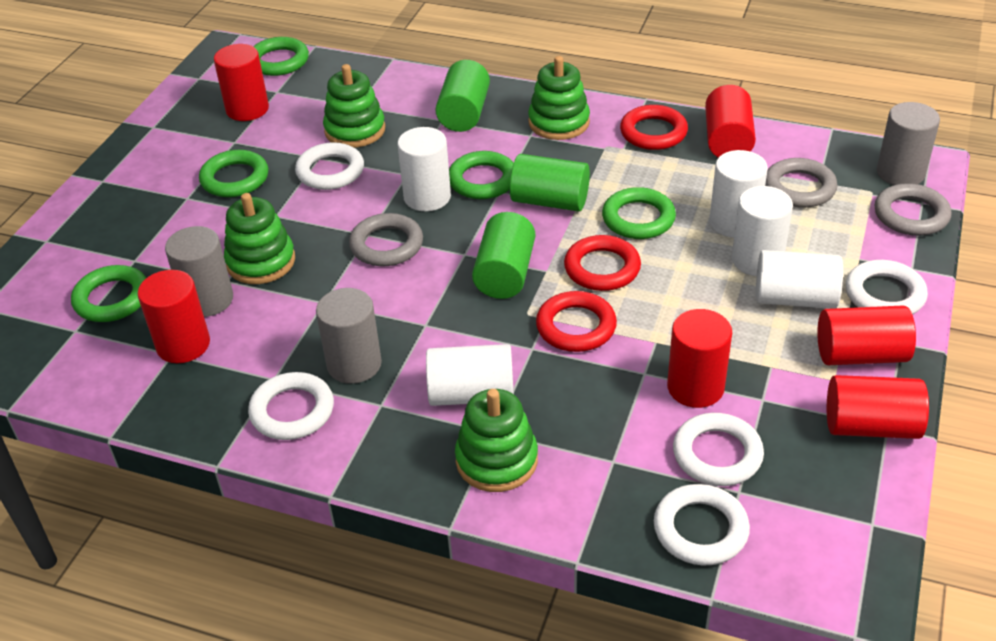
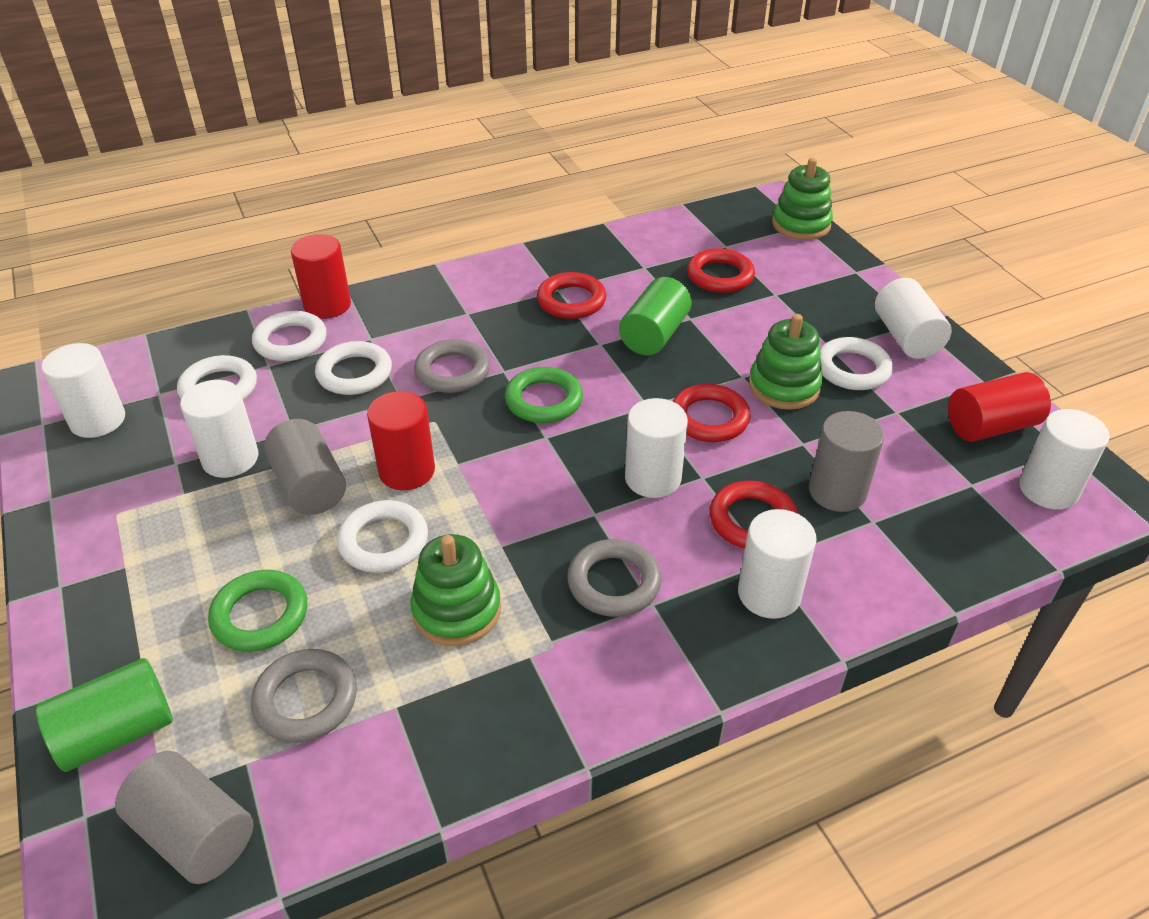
green cylinder: [435,60,490,132] [472,212,535,299] [510,154,590,211] = 3 -> [36,658,173,772] [619,277,692,356] = 2
green ring: [71,265,146,322] [199,150,268,197] [253,37,309,76] [449,151,514,199] [602,187,676,239] = 5 -> [208,570,307,652] [505,367,583,423] = 2
green stacking toy: [224,193,295,284] [323,64,385,148] [455,389,538,492] [528,56,590,140] = 4 -> [410,534,501,646] [749,314,823,410] [772,158,833,240] = 3
red cylinder: [138,270,210,363] [214,44,269,121] [667,309,732,408] [705,85,756,158] [817,305,916,365] [827,375,929,439] = 6 -> [291,234,351,319] [367,391,435,490] [948,372,1051,442] = 3
red ring: [536,291,617,352] [564,235,641,291] [620,105,688,150] = 3 -> [537,272,606,319] [673,384,751,442] [687,248,755,293] [709,481,798,549] = 4
white cylinder: [397,127,451,211] [426,344,514,406] [710,150,768,238] [732,186,793,276] [756,250,843,309] = 5 -> [42,343,125,438] [180,380,258,478] [625,398,688,498] [738,509,817,619] [875,278,951,359] [1019,409,1109,510] = 6

